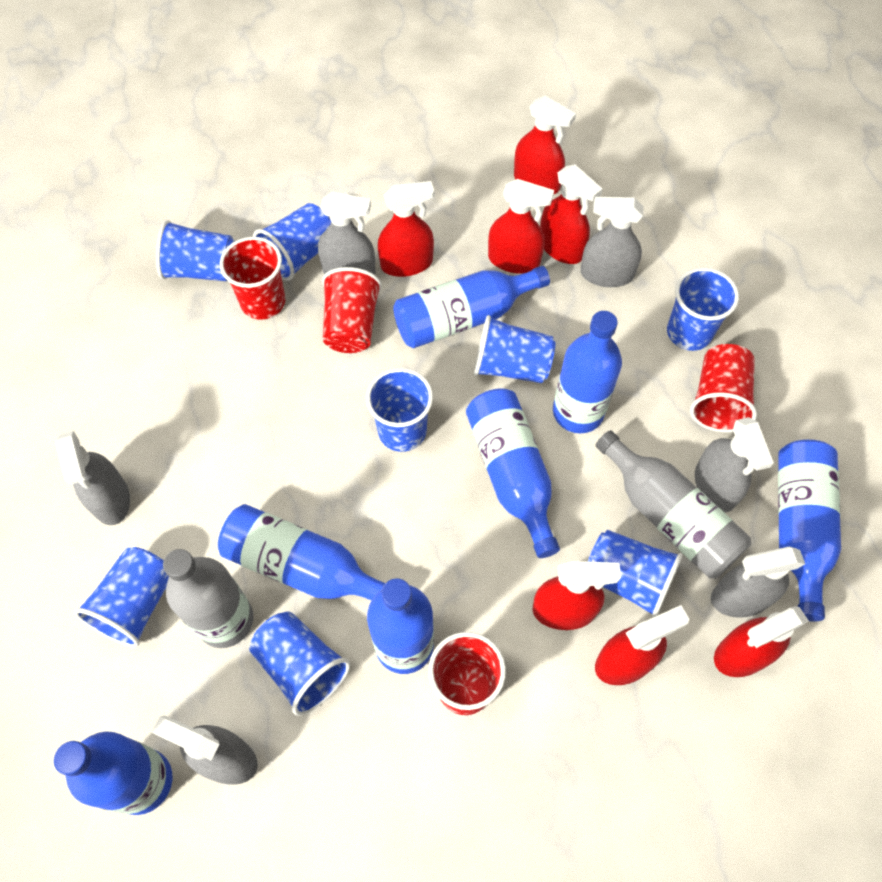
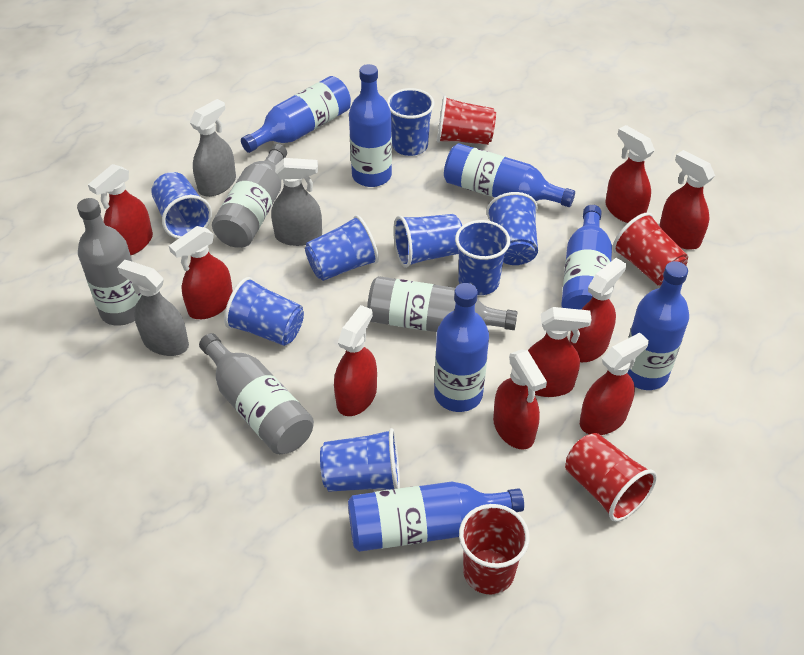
grey bottle: [163,549,253,648] [595,430,751,578] = 2 -> [77,198,142,326] [199,333,314,454] [212,144,287,248] [367,276,518,332] = 4
grey spray bottle: [56,431,130,525] [151,715,258,785] [318,192,375,275] [580,197,644,287] [695,417,774,513] [711,547,805,618] = 6 -> [117,260,189,356] [190,99,236,197] [271,158,322,246] = 3
red spray bottle: [378,181,434,277] [488,179,554,274] [514,96,576,194] [532,561,621,630] [540,164,602,264] [595,605,689,685] [714,606,809,677] = 7 -> [88,164,153,255] [169,226,233,319] [334,305,377,416] [493,349,547,450] [528,307,592,397] [569,258,626,362] [580,333,649,435] [605,125,655,223] [659,150,715,250] = 9

